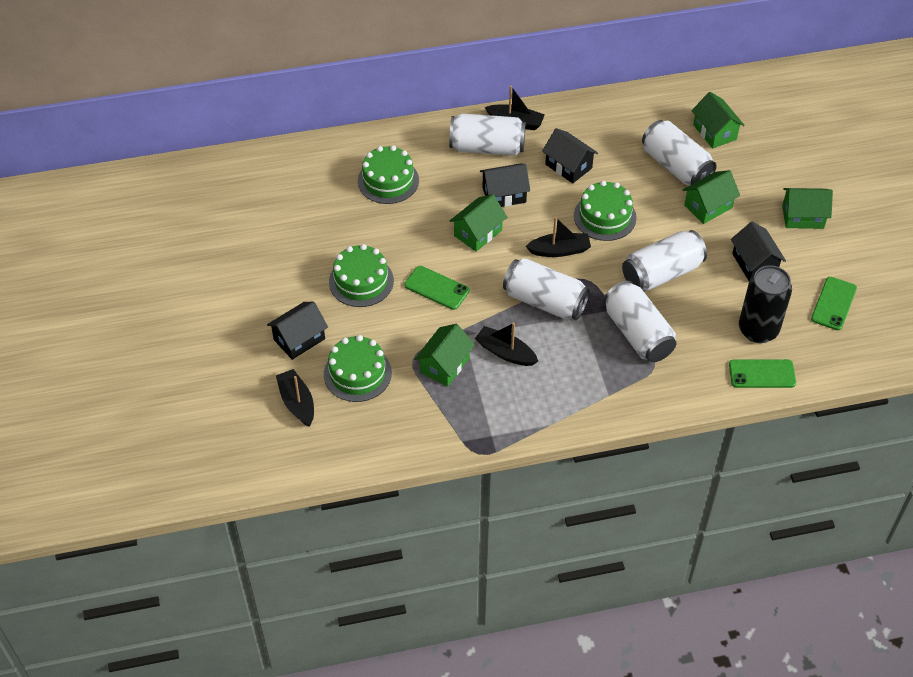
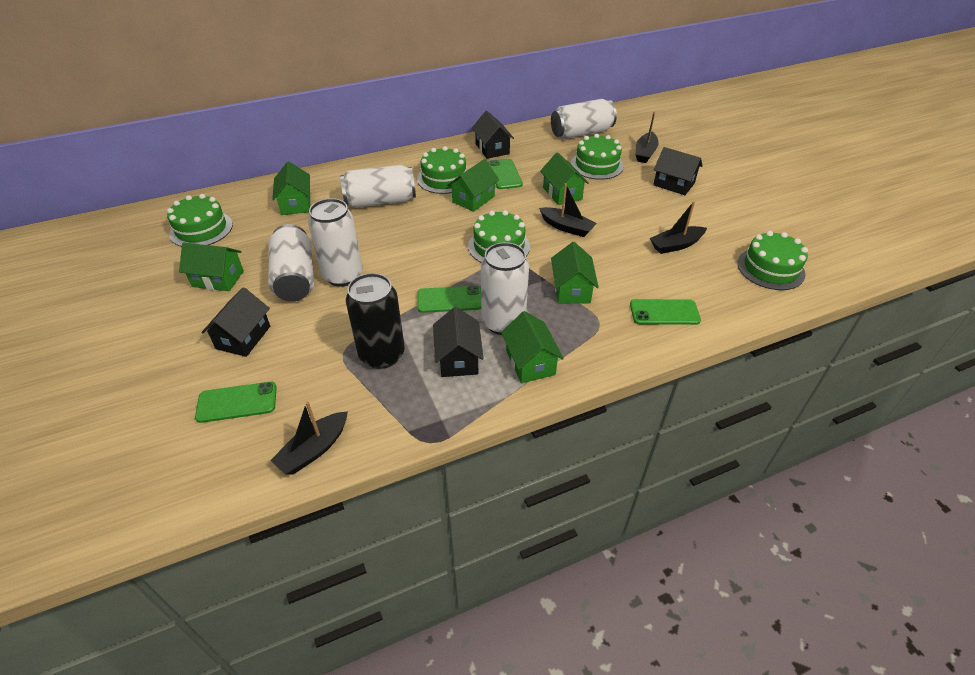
green cake: [324,335,392,402] [329,244,394,307] [358,145,419,204] [574,181,637,241] = 4 -> [167,194,233,247] [417,146,467,194] [468,210,530,262] [571,134,624,180] [737,231,808,290] = 5
green house: [415,324,475,387] [450,194,507,252] [683,170,740,224] [691,92,745,149] [782,188,833,229] = 5 -> [179,243,244,291] [272,161,310,215] [447,159,499,212] [501,311,564,383] [540,152,589,205] [551,242,599,304] = 6
green phone: [404,266,469,310] [729,359,796,388] [811,277,857,330] = 3 -> [195,382,277,423] [417,286,481,313] [488,159,523,189] [630,299,701,325] = 4

